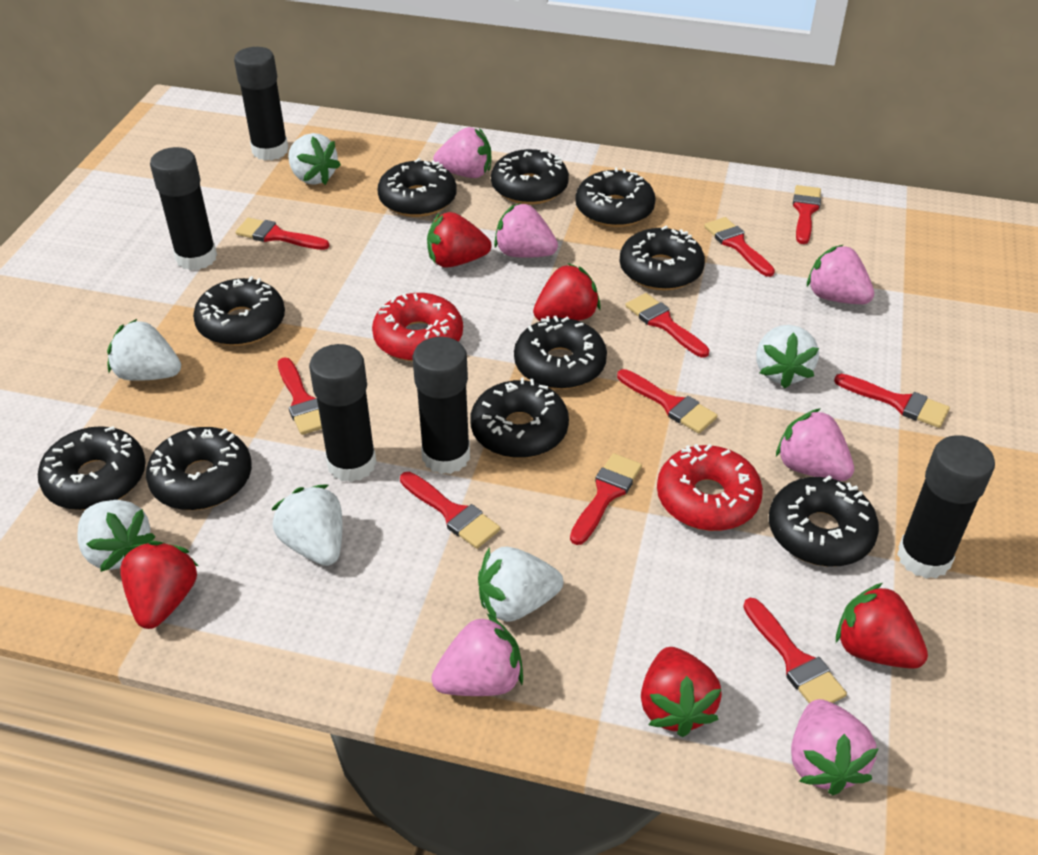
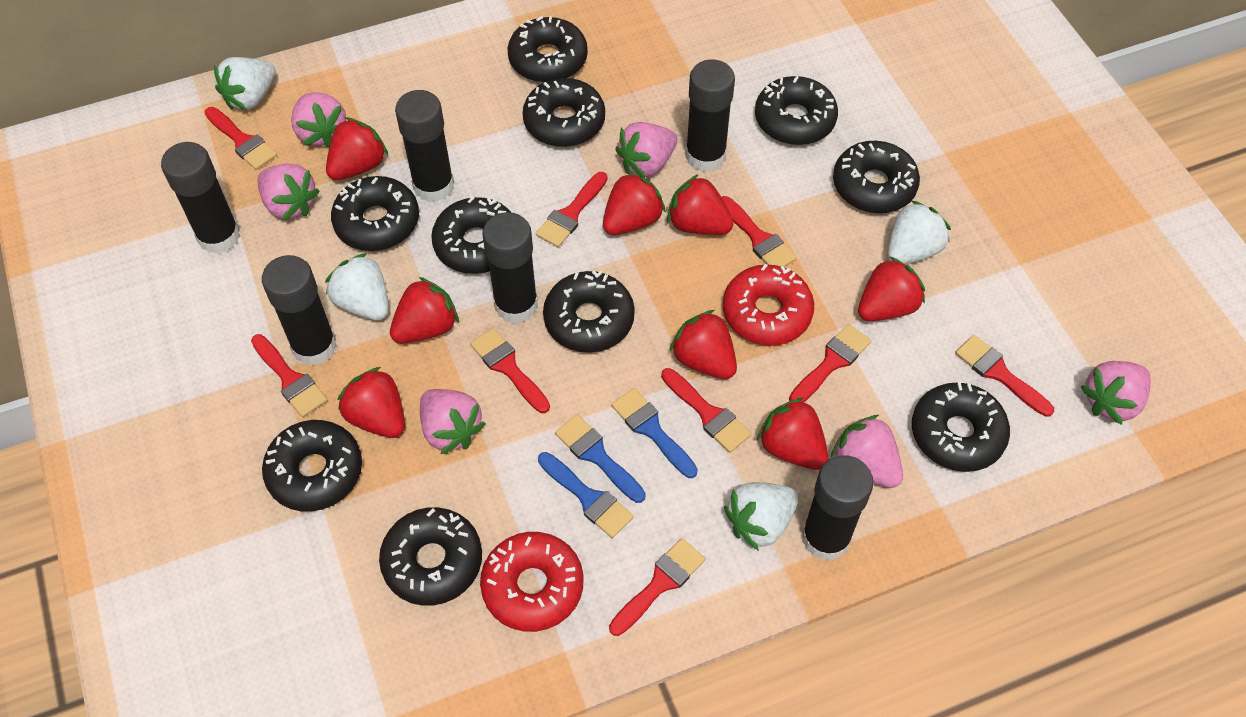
black glue stick: [150,147,217,270] [234,47,289,161] [309,344,377,482] [413,337,470,474] [897,435,995,579] = 5 -> [161,142,240,254] [262,255,337,366] [395,90,454,202] [482,212,538,323] [686,60,735,172] [802,455,873,561] = 6
blue brush: none = 0 -> [538,452,634,538] [555,414,646,503] [611,388,698,478] = 3
red brush: [236,218,329,250] [278,357,322,435] [400,472,500,549] [570,453,642,545] [617,369,718,433] [625,293,710,357] [704,217,775,277] [743,598,847,703] [793,185,821,244] [834,374,950,428] = 10 -> [205,107,277,170] [251,334,327,417] [470,328,550,413] [536,172,608,247] [609,538,705,636] [661,368,752,453] [722,196,797,267] [789,324,871,403] [955,335,1054,417] = 9
red strawberry: [120,541,198,629] [427,212,491,268] [533,263,600,321] [641,647,722,737] [836,583,928,669] = 5 -> [326,117,388,180] [338,367,405,438] [390,277,459,343] [603,171,666,235] [667,174,734,235] [670,310,737,379] [757,398,828,470] [858,256,925,321] = 8
white strawberry: [77,500,156,572] [107,319,181,381] [271,485,342,566] [288,133,341,185] [478,547,563,622] [756,325,819,389] = 6 -> [214,57,276,110] [325,253,389,321] [724,482,798,551] [887,200,951,264] = 4

